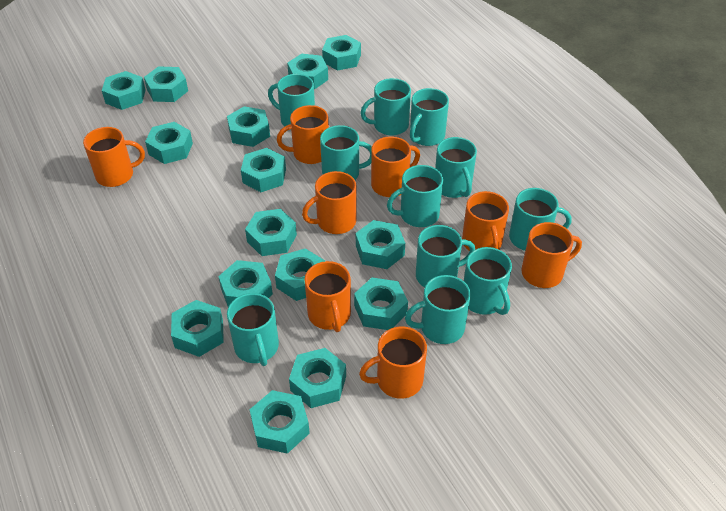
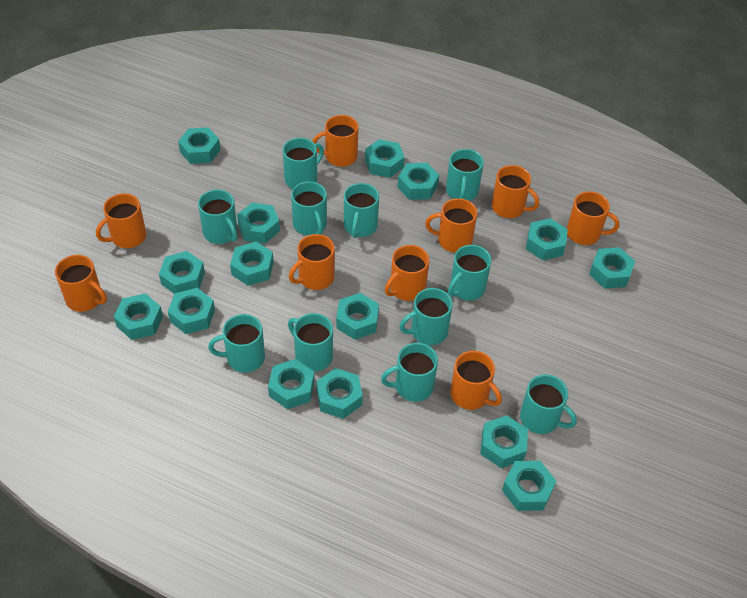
orange mug: [83,127,145,187] [277,105,329,164] [302,171,356,234] [305,261,351,332] [359,326,427,399] [371,137,420,197] [462,191,509,251] [521,222,582,288] = 8 -> [55,255,107,312] [96,193,146,248] [289,234,335,290] [312,115,359,167] [385,245,429,301] [425,198,477,253] [450,351,502,410] [492,165,539,218] [567,191,620,245] = 9

